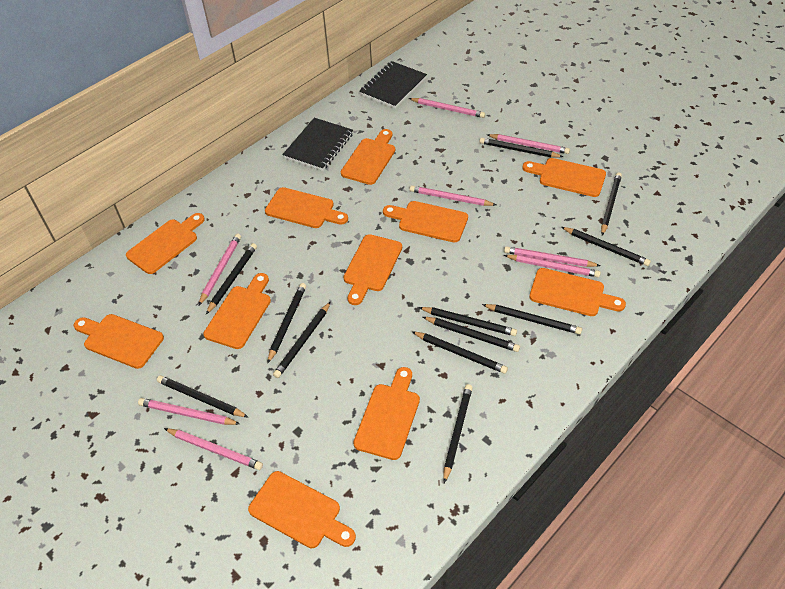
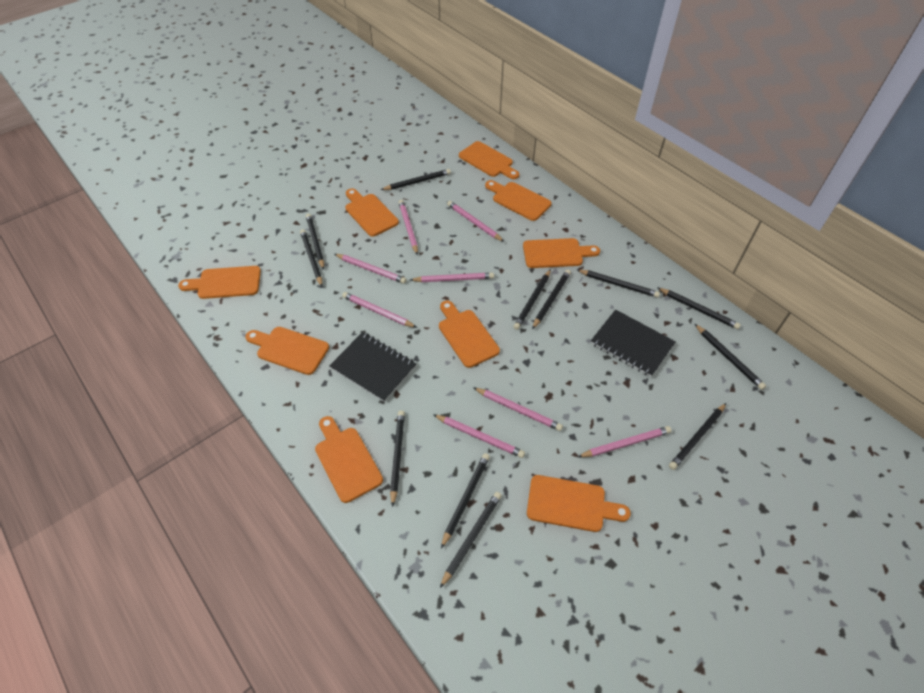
orange cutting board: [74,314,164,369] [126,213,205,274] [203,273,271,349] [248,471,356,548] [265,187,348,228] [341,129,395,185] [343,234,402,305] [354,367,420,460] [383,201,468,242] [522,158,606,197] [529,268,626,316] = 11 -> [178,266,261,299] [246,327,329,375] [315,416,383,503] [345,188,399,237] [439,300,500,368] [459,141,520,179] [485,180,552,221] [523,238,600,268] [527,475,631,532] = 9

